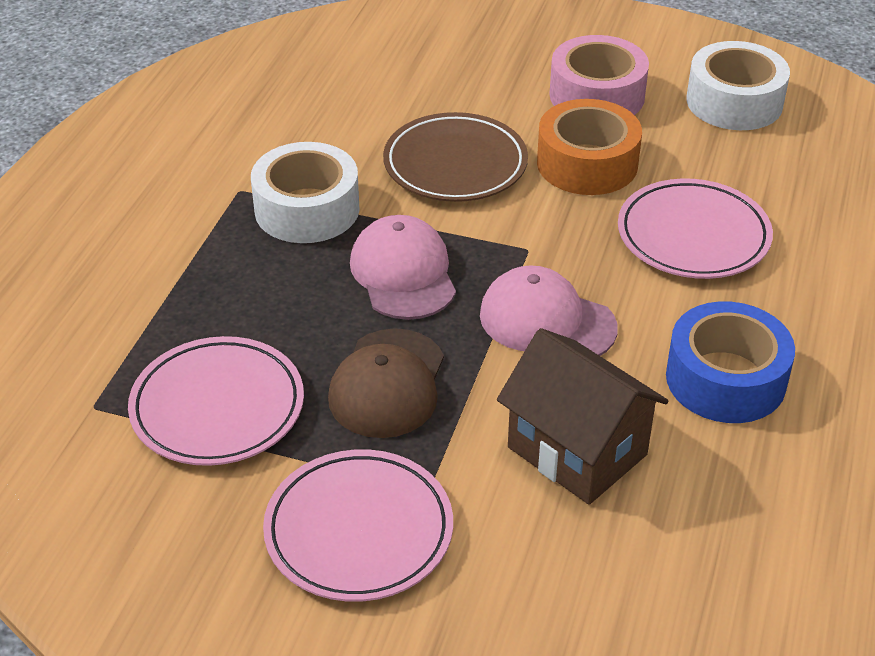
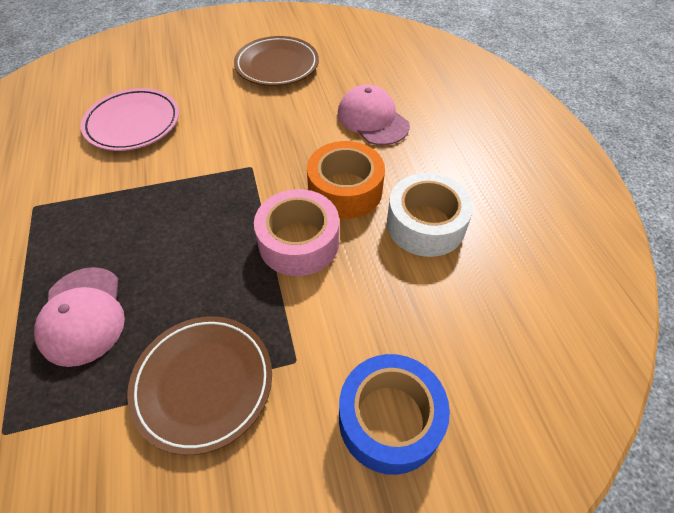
brown cap: [328,328,444,438] = 1 -> none = 0
brown house: [497,328,668,505] = 1 -> none = 0
brown plate: [383,112,528,202] = 1 -> [127,316,272,455] [234,36,319,86] = 2
pink plate: [128,336,304,466] [263,449,453,602] [618,178,773,279] = 3 -> [81,88,179,151] = 1
white tape: [251,142,360,243] [687,41,790,130] = 2 -> [387,173,473,257] = 1

